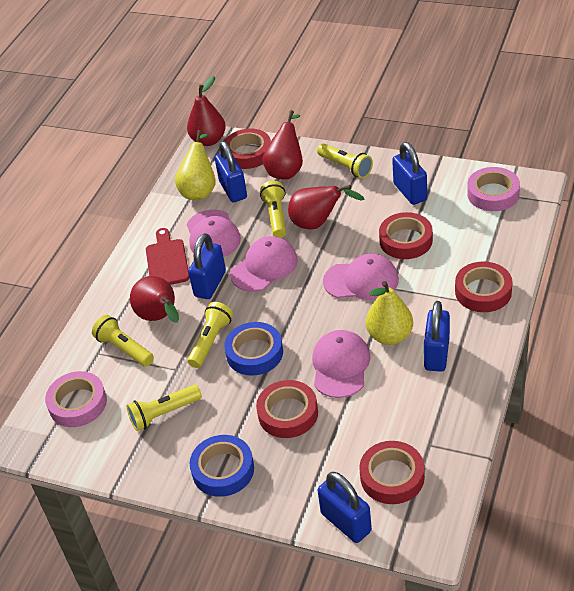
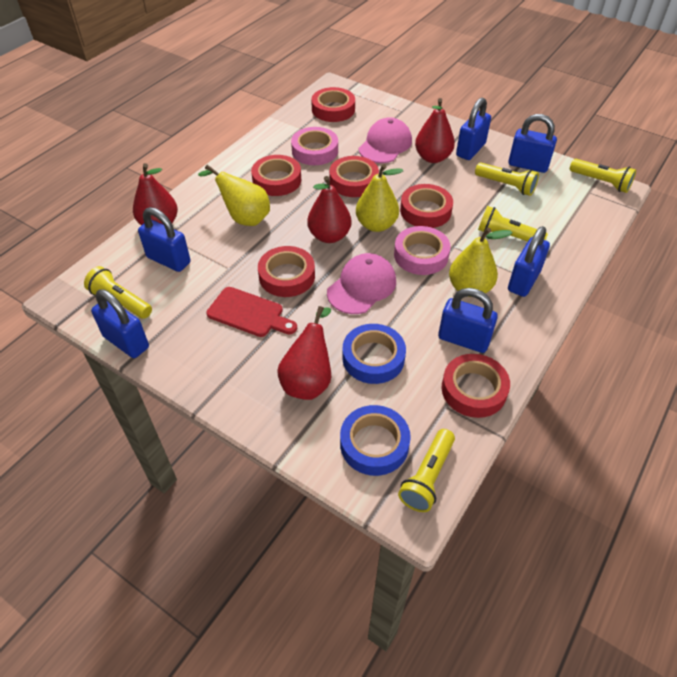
blue padlock: [188,233,226,299] [215,141,247,202] [318,472,372,543] [392,142,427,205] [424,301,450,372] = 5 -> [91,290,149,358] [138,207,190,272] [438,288,498,353] [456,98,491,160] [508,114,557,173] [508,226,550,297] = 6
pink cap: [187,210,241,257] [230,236,298,292] [312,330,370,398] [323,254,399,300] = 4 -> [327,253,396,314] [358,117,412,163] = 2
red tape: [225,129,271,169] [256,380,318,438] [359,441,425,504] [379,212,433,259] [455,261,512,312] = 5 -> [251,155,301,196] [258,246,315,297] [311,87,355,122] [329,156,379,197] [400,184,453,228] [442,354,510,418] = 6
yellow pear: [175,130,216,200] [366,281,413,345] = 2 -> [198,165,270,226] [356,164,403,232] [449,227,513,297] = 3

